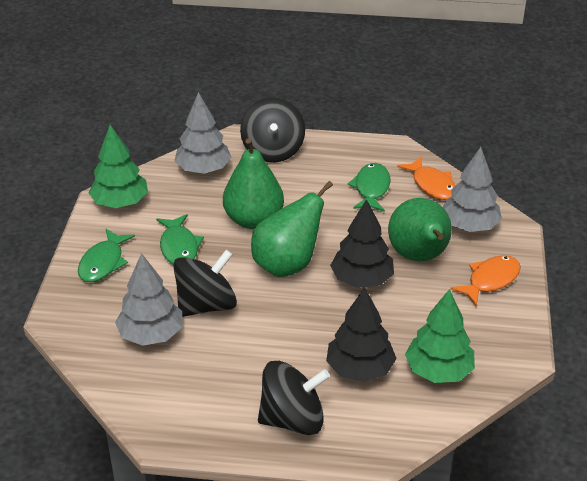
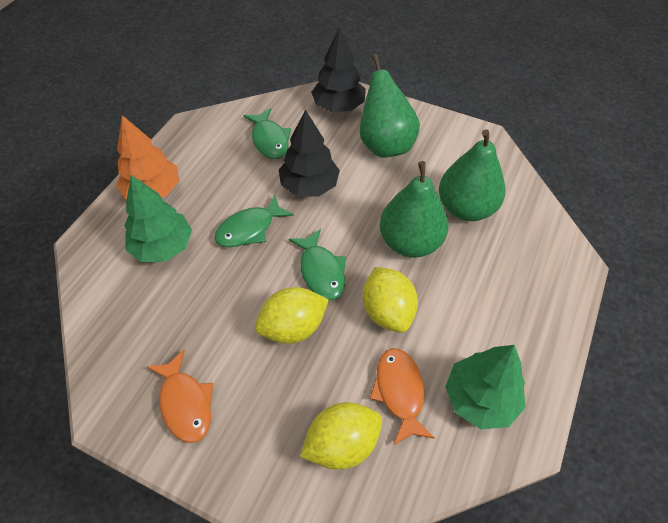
black spinning top: [173,250,237,317] [240,98,305,163] [258,361,330,435] = 3 -> none = 0
grey tree: [115,253,182,346] [174,92,231,174] [443,147,502,232] = 3 -> none = 0
orange tree: none = 0 -> [116,115,179,199] = 1
yellow lemon: none = 0 -> [255,287,329,344] [300,402,382,470] [363,267,418,333] = 3

